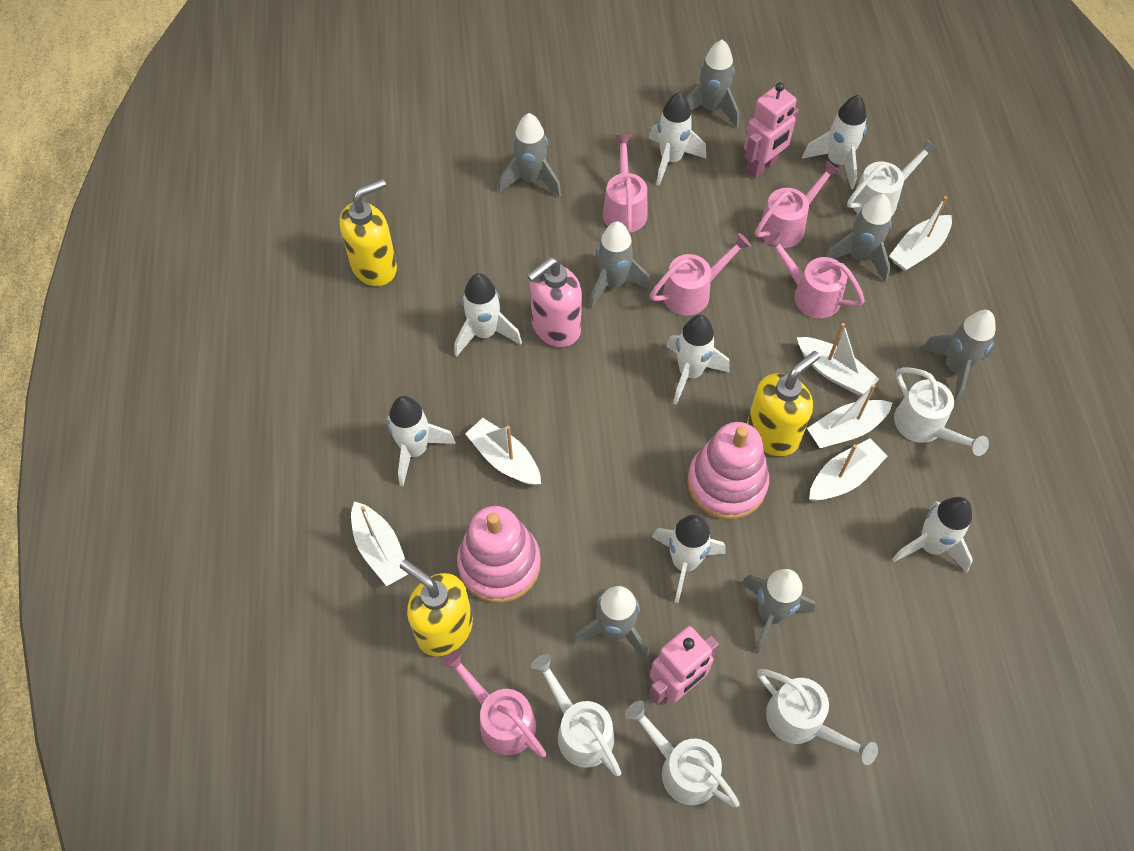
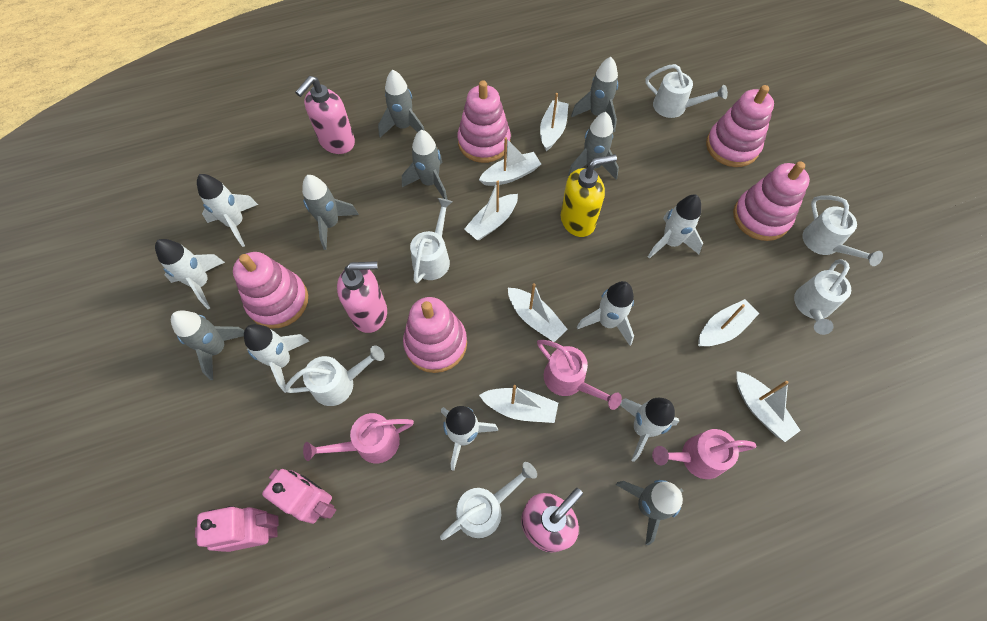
pink soap dispenser: [527,257,582,347] = 1 -> [295,76,355,154] [337,261,387,333] [521,487,583,553] = 3
pink stacking toy: [457,506,541,603] [687,422,769,519] = 2 -> [233,252,308,329] [403,297,467,373] [457,80,511,163] [706,85,774,167] [733,161,810,241] = 5
pink watering can: [442,649,546,758] [603,135,647,234] [650,233,752,316] [755,160,840,248] [764,232,865,318] = 5 -> [303,413,414,463] [537,340,622,410] [652,429,756,479] = 3
white boat: [351,501,408,586] [465,418,541,485] [797,323,879,395] [807,384,892,448] [809,439,887,501] [889,196,952,271] = 6 -> [464,181,518,240] [479,137,541,186] [479,385,558,423] [508,283,568,342] [540,93,568,151] [698,299,759,346] [736,371,801,442] = 7
white watering can: [531,654,621,776] [625,700,740,807] [757,669,878,765] [847,139,939,216] [894,367,989,456] = 5 -> [284,345,385,406] [410,198,453,283] [440,462,537,540] [645,64,728,118] [794,259,851,335] [802,195,883,266] = 6
yellow soap dispenser: [339,179,397,286] [400,559,473,656] [747,351,820,456] = 3 -> [561,154,617,237] = 1

